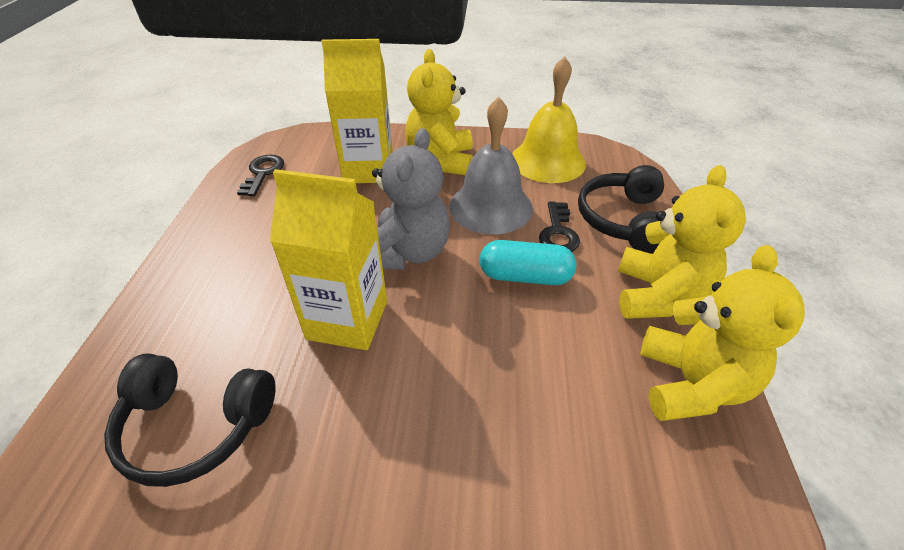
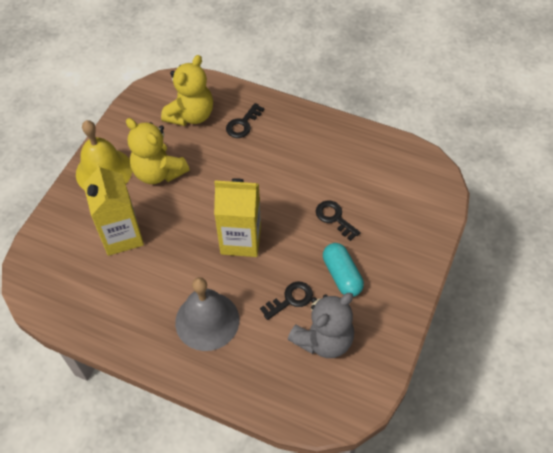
black headphones: [104,353,276,487] [578,165,664,253] = 2 -> none = 0
black key: [237,155,284,196] [539,201,580,252] = 2 -> [226,103,265,138] [260,282,313,320] [316,201,361,241] = 3
yellow teddy bear: [405,49,473,175] [618,165,746,319] [641,245,805,421] = 3 -> [126,118,190,184] [161,55,213,126] = 2

